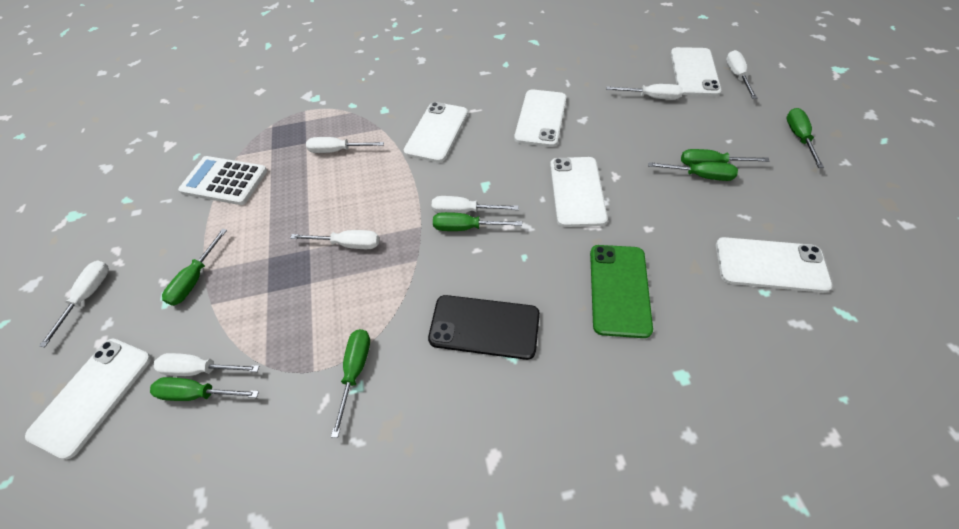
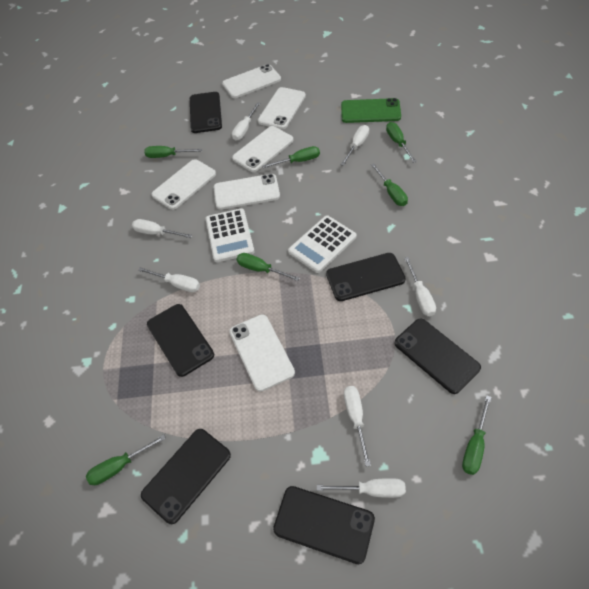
black phone: [428,295,540,360] = 1 -> [141,429,231,524] [147,304,214,377] [190,92,222,133] [273,486,375,564] [326,253,406,301] [394,319,481,394] = 6
white calculator: [178,156,267,205] = 1 -> [206,208,254,262] [288,216,356,273] = 2

